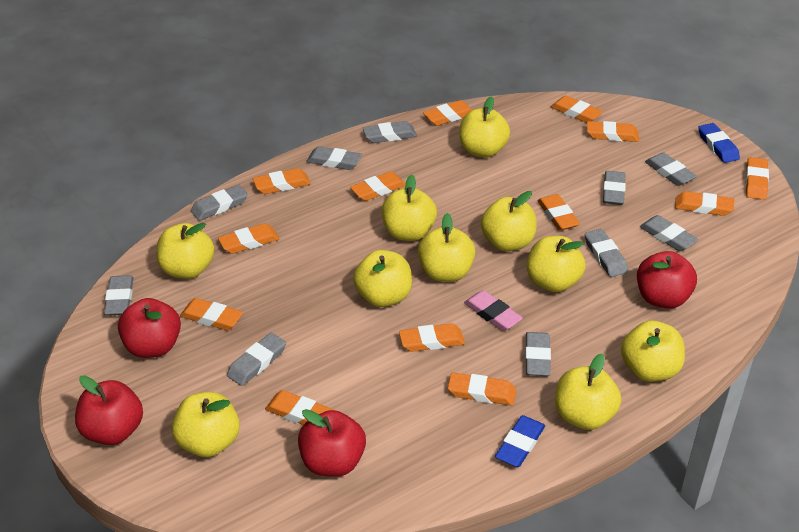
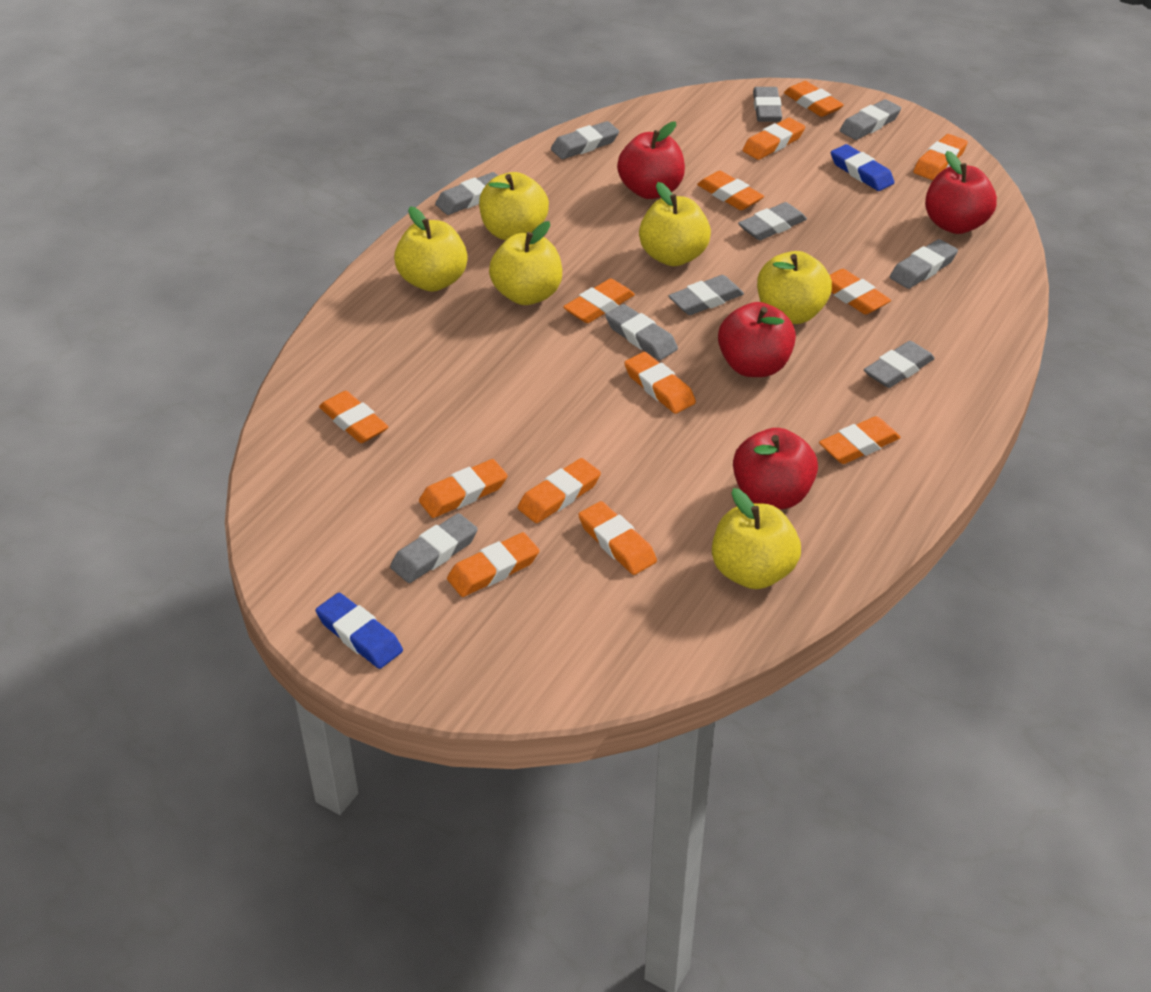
pink eraser: [464,290,523,331] = 1 -> none = 0
yellow apple: [157,223,214,279] [172,392,240,457] [353,250,412,307] [382,175,437,241] [418,213,476,282] [459,96,510,158] [481,191,537,251] [527,236,585,292] [555,354,621,430] [621,320,685,382] = 10 -> [394,206,468,292] [479,172,549,240] [489,221,562,305] [639,182,711,266] [712,488,801,589] [757,251,832,324] = 6

